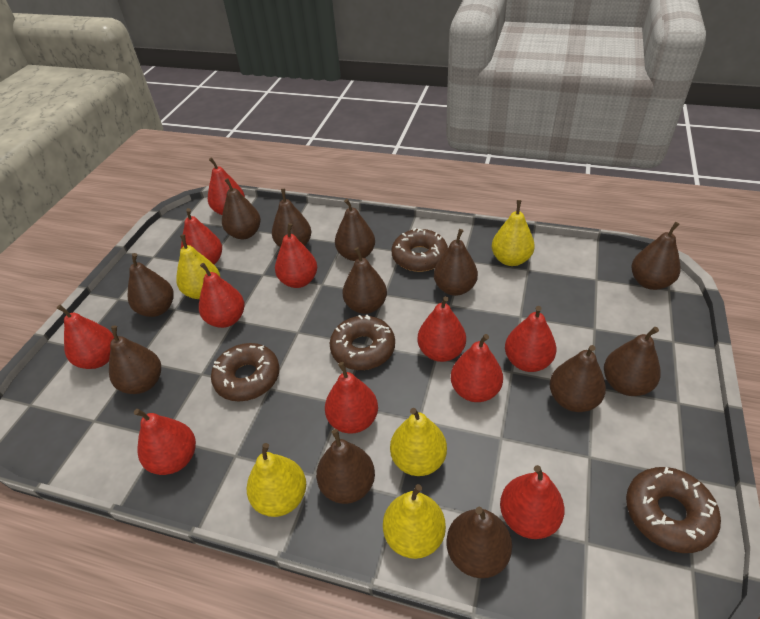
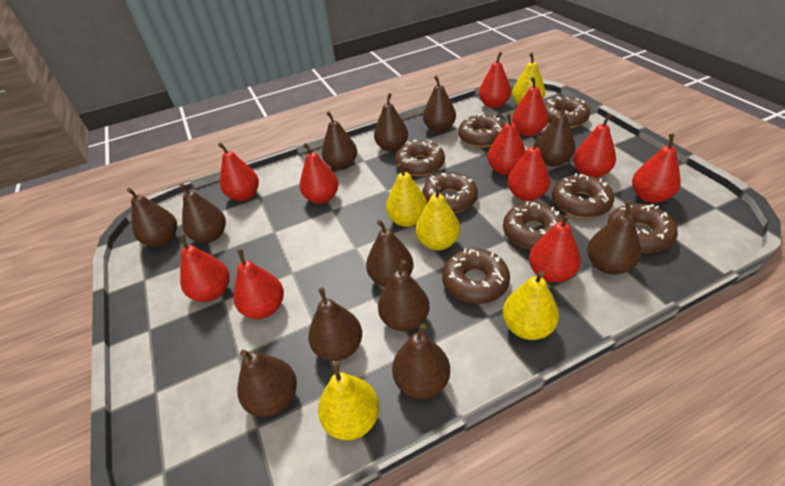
brown donut: [211,343,280,401] [330,315,395,370] [392,228,448,272] [626,467,721,553] = 4 -> [395,140,445,176] [422,172,478,213] [442,248,510,304] [458,114,505,147] [503,201,564,249] [545,97,590,128] [552,173,614,218] [607,203,678,253] = 8

